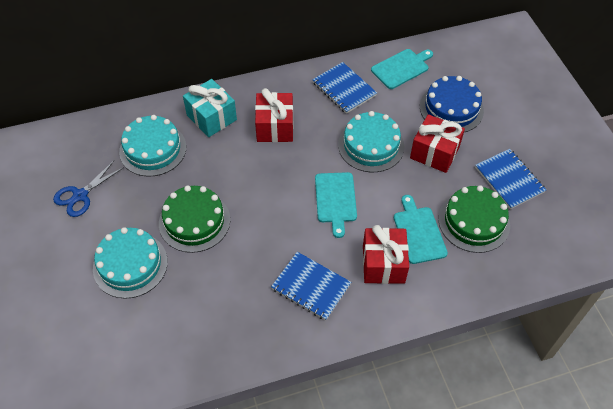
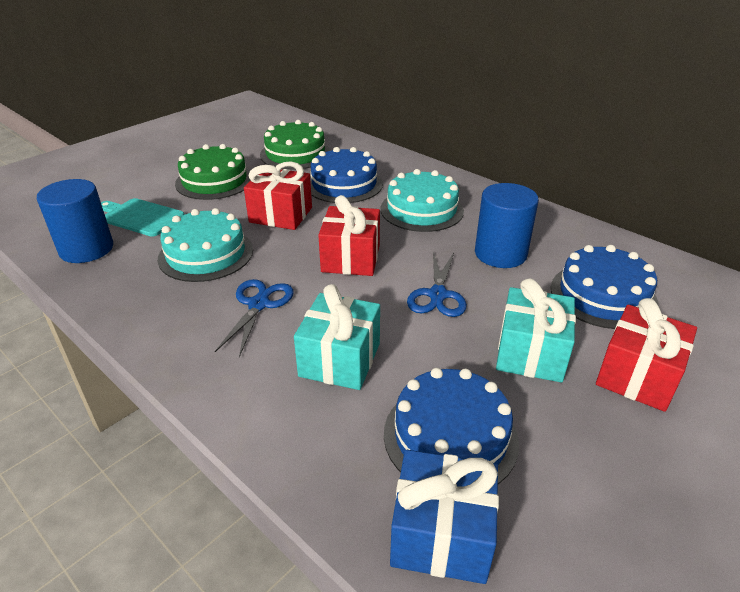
blue cake: [420,76,484,132] = 1 -> [310,147,383,203] [384,368,519,484] [551,245,659,329] = 3
blue cylinder: none = 0 -> [37,179,113,263] [475,183,539,268] = 2
blue gift: none = 0 -> [390,450,499,584] = 1
blue notebook: [271,252,351,321] [312,62,377,114] [475,149,546,209] = 3 -> none = 0
blue scissors: [53,161,124,217] = 1 -> [215,279,294,357] [407,252,467,317] = 2
turquoise cake: [93,227,168,299] [119,115,186,177] [338,111,404,172] = 3 -> [158,208,253,282] [381,169,464,232] = 2
turquoise cutting board: [315,172,357,238] [371,49,433,89] [394,195,448,264] = 3 -> [101,198,184,236] = 1
turquoise gift: [183,79,237,137] = 1 -> [294,284,380,390] [496,279,576,382] = 2

